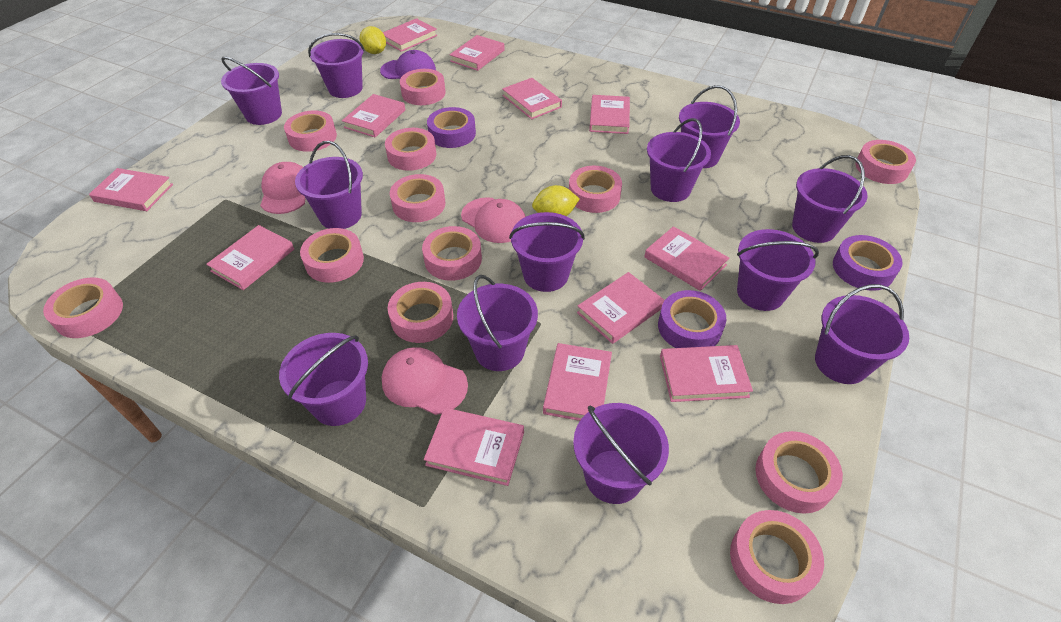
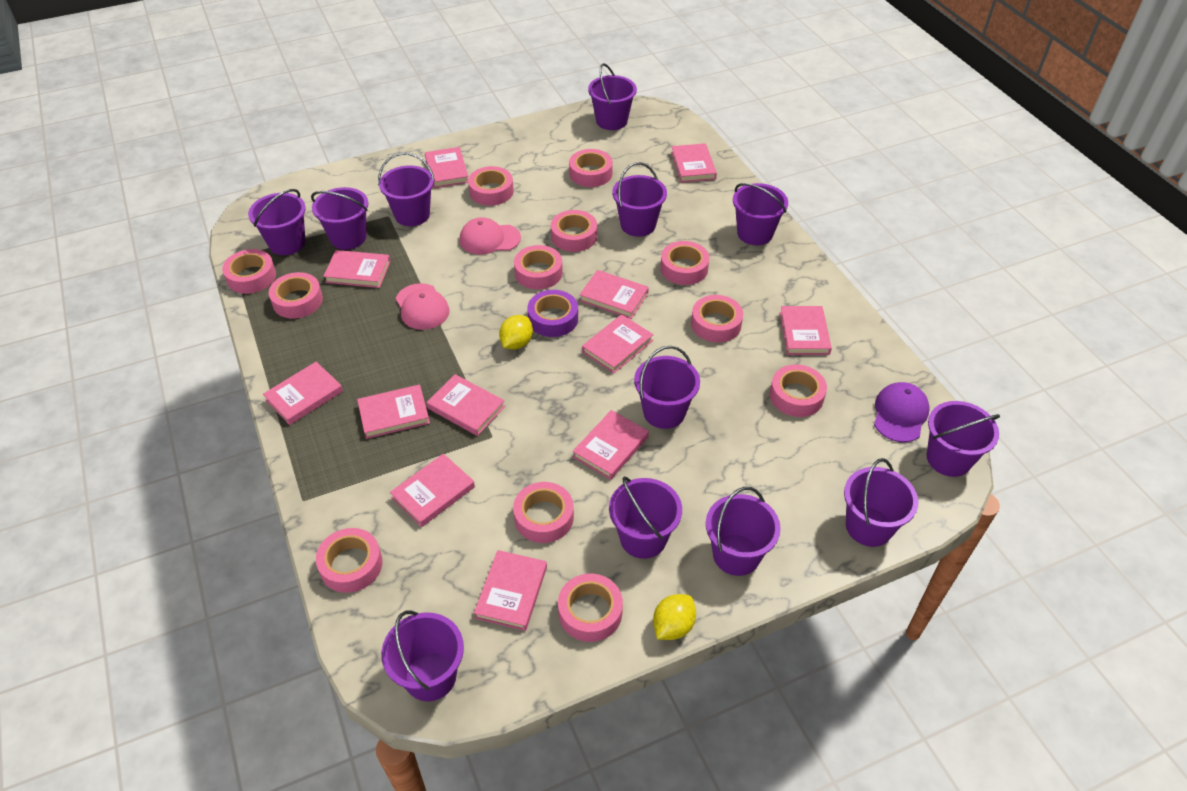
pink cap: [260,162,306,214] [382,347,468,415] [461,197,526,243] = 3 -> [396,283,449,330] [460,217,521,255] = 2
purple tape: [427,107,476,148] [658,290,726,348] [833,235,903,291] = 3 -> [527,290,578,337] = 1

